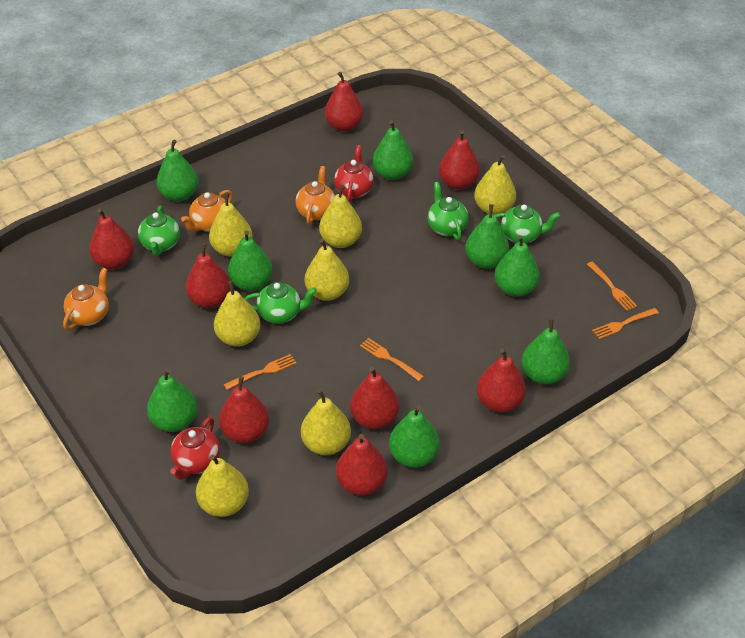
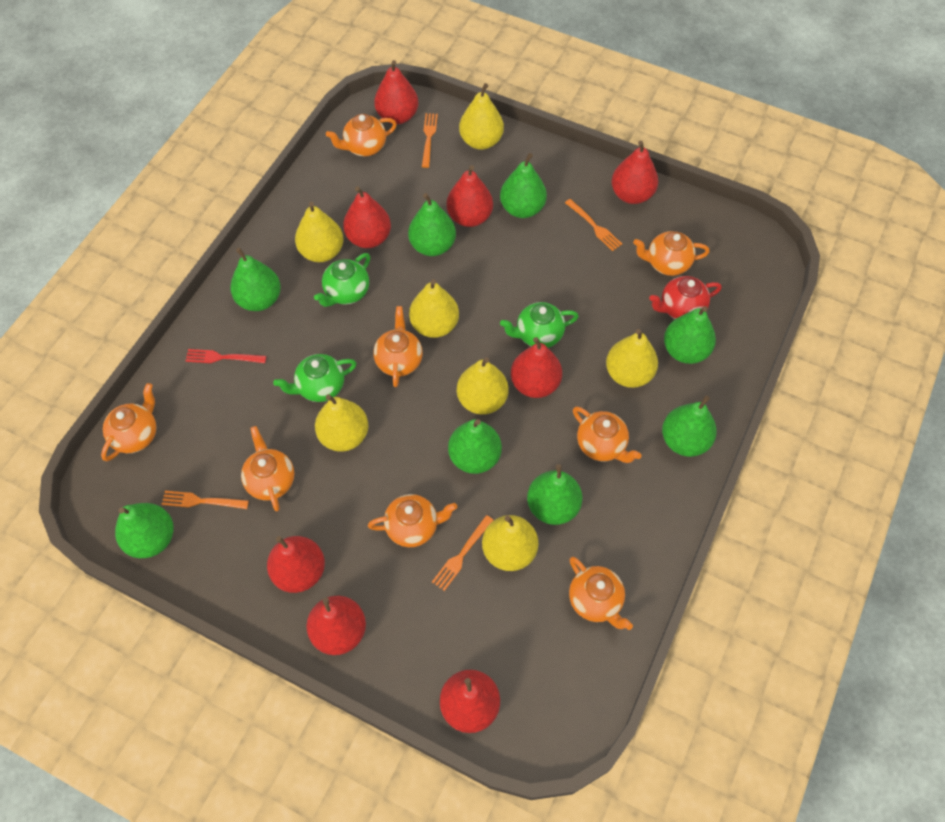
green teapot: [138,205,180,256] [244,282,317,324] [428,182,469,240] [494,204,560,243] = 4 -> [273,354,357,402] [314,253,370,307] [500,302,579,348] = 3
orange teapot: [63,268,109,330] [181,190,232,232] [295,166,335,224] = 3 -> [101,383,156,461] [241,426,294,511] [326,114,397,156] [368,494,457,547] [373,306,423,387] [569,557,633,630] [573,407,642,463] [633,231,710,276] = 8
red fork: none = 0 -> [185,349,266,363] = 1
red teapot: [170,417,220,480] [334,145,374,202] = 2 -> [649,276,722,319] = 1

